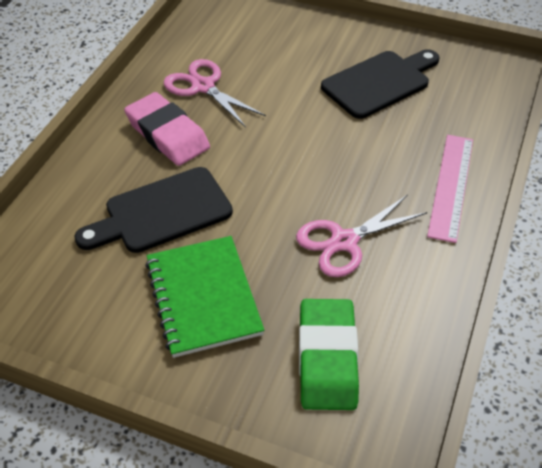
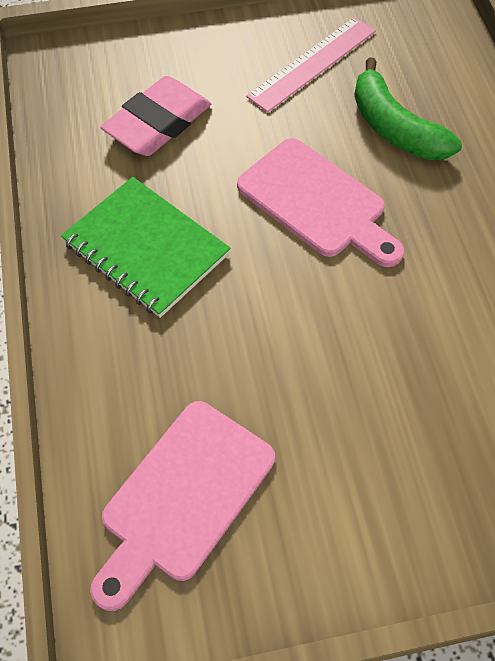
black cutting board: [74,167,233,253] [321,49,440,119] = 2 -> none = 0
green banana: none = 0 -> [354,57,462,160] = 1
green eraser: [299,299,359,410] = 1 -> none = 0
pink cutting board: none = 0 -> [90,401,275,611] [237,138,404,267] = 2
pink scissors: [164,59,266,128] [296,195,427,277] = 2 -> none = 0

